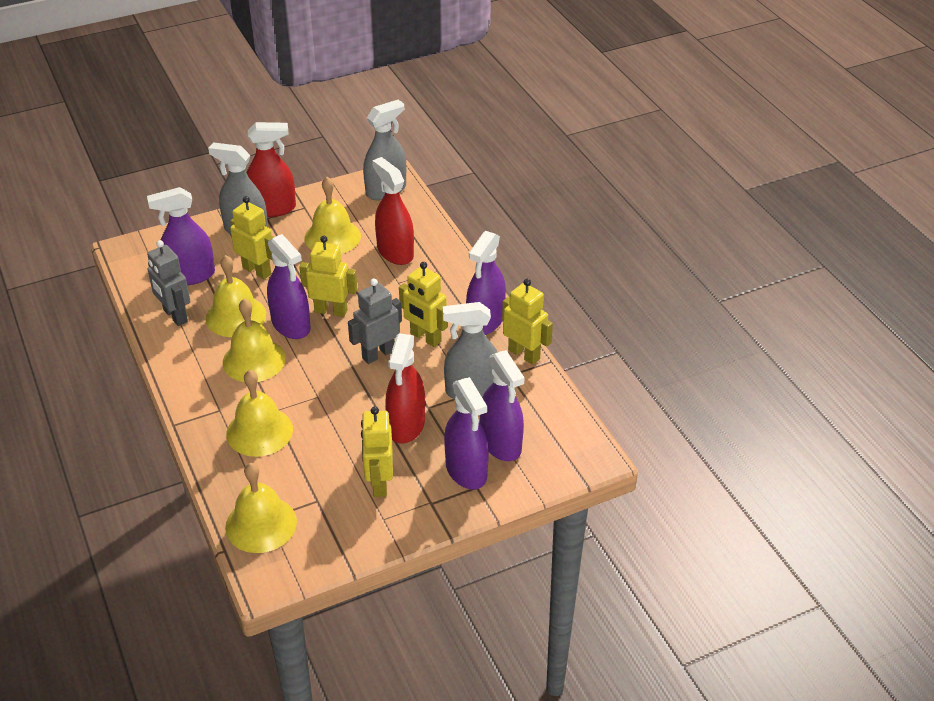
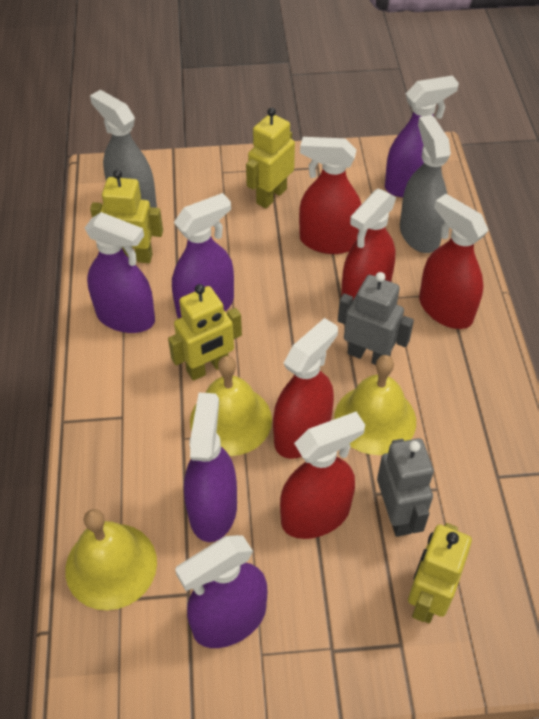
grey spray bottle: [208,142,268,235] [363,100,406,200] [443,302,498,400] = 3 -> [90,90,157,208] [400,115,451,253] = 2
red spray bottle: [247,122,296,217] [372,157,414,265] [385,333,425,444] = 3 -> [273,318,338,459] [280,411,365,539] [299,137,362,254] [341,188,396,300] [419,194,489,329] = 5
yellow bell: [205,255,266,337] [223,299,286,382] [225,463,297,553] [226,370,293,457] [304,177,361,254] = 5 -> [65,509,157,610] [190,356,272,456] [334,355,416,455] = 3
yellow robot: [230,196,274,279] [299,236,357,317] [361,406,393,497] [399,262,448,347] [502,279,553,365] = 5 -> [90,170,163,263] [168,284,242,381] [246,108,295,208] [408,523,472,623] = 4

